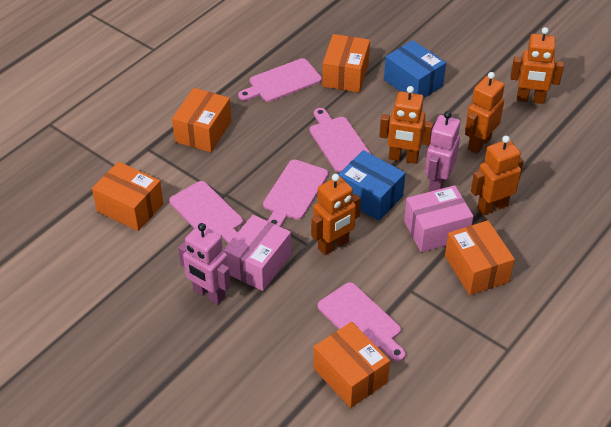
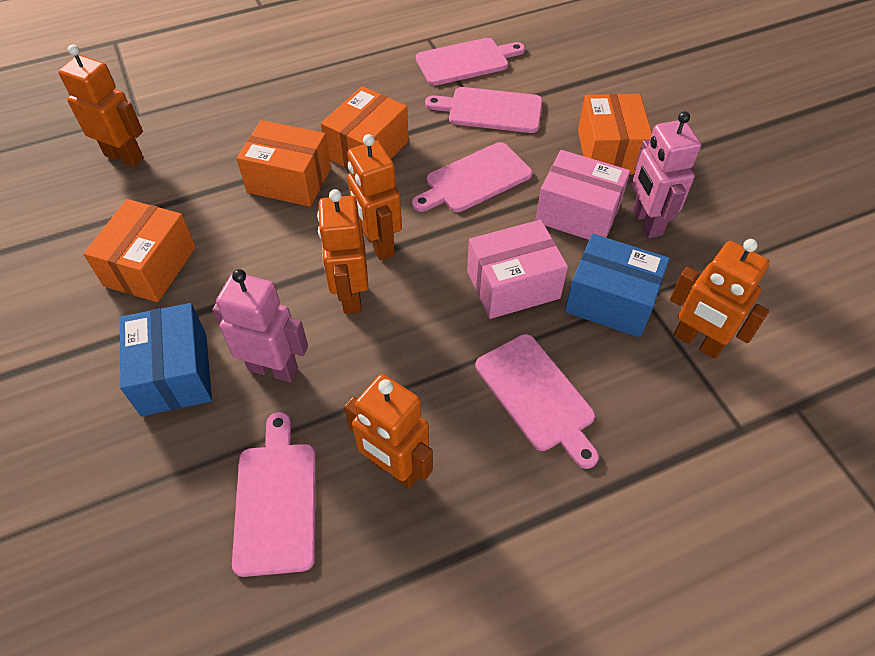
orange box: [92,161,164,231] [172,88,231,152] [314,322,390,408] [322,34,370,92] [445,220,515,295] = 5 -> [83,199,196,302] [236,120,331,207] [321,86,409,169] [578,94,652,175] = 4

